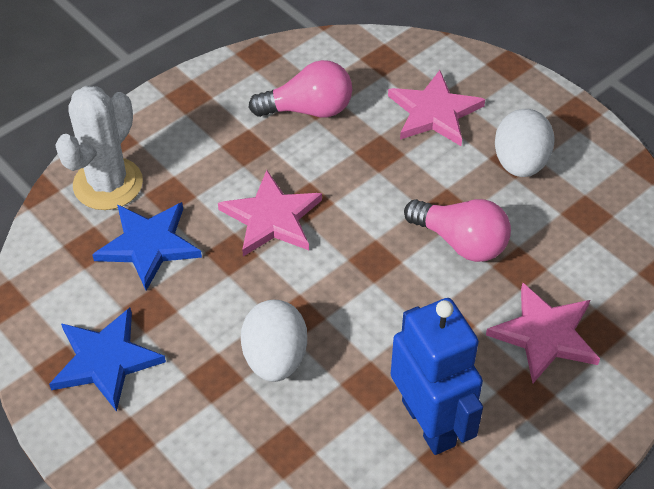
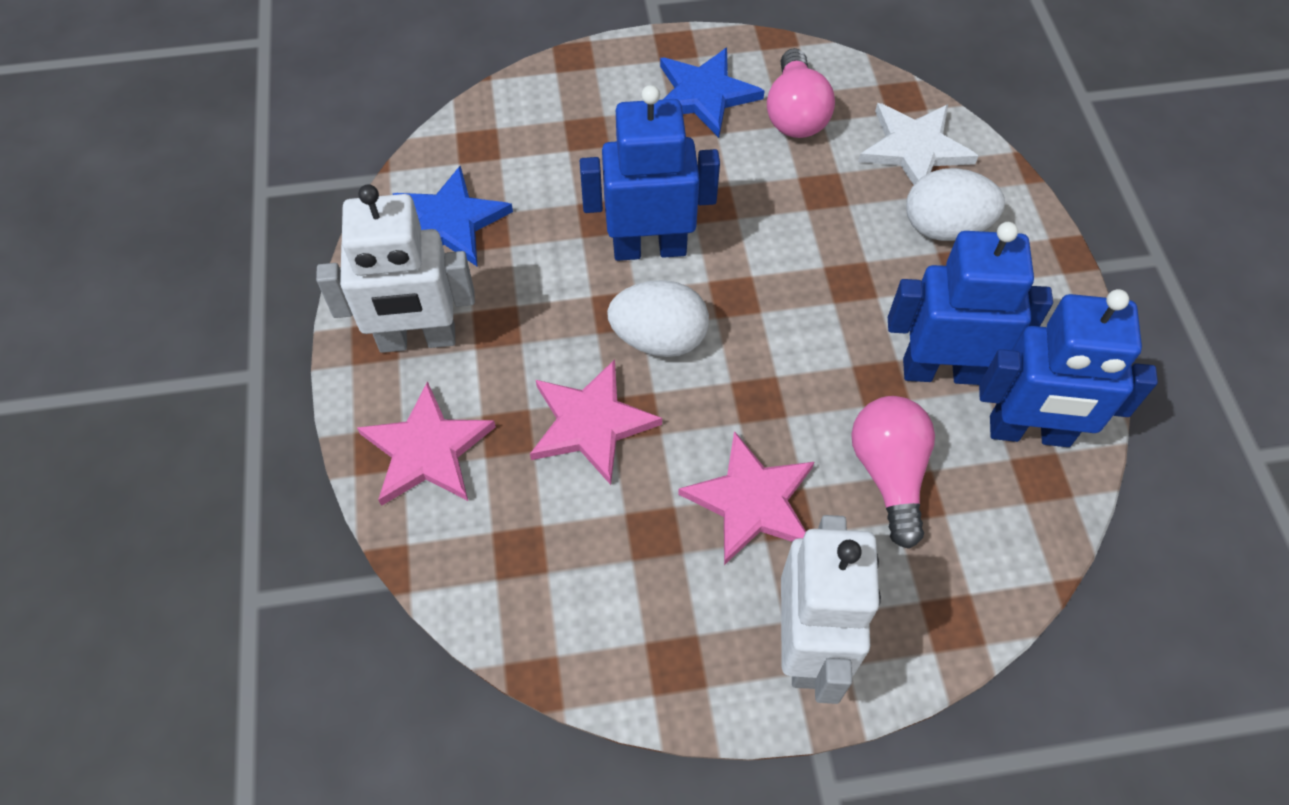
blue robot: [391,298,483,455] = 1 -> [580,85,720,261] [888,222,1053,385] [979,289,1158,447] = 3
white cactus: [55,86,143,210] = 1 -> none = 0
white robot: none = 0 -> [316,184,475,353] [781,515,881,704] = 2
white star: none = 0 -> [858,103,978,185] = 1

